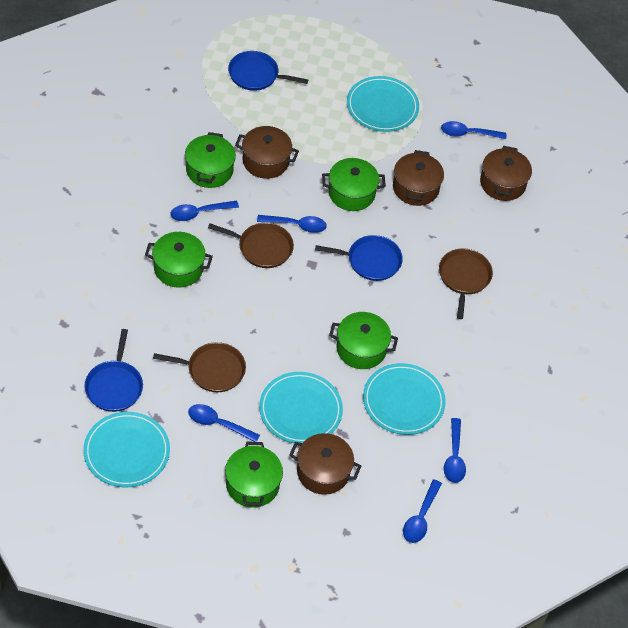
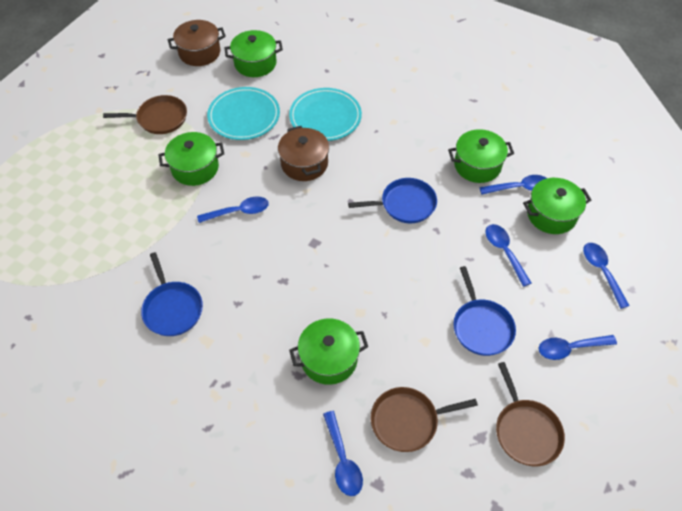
brown pot: [235,126,299,179] [289,433,361,495] [393,150,444,206] [480,146,532,201] = 4 -> [167,20,226,66] [278,126,329,181] = 2
turquoise plate: [83,412,170,487] [259,372,343,443] [347,76,419,132] [363,363,446,435] = 4 -> [207,87,280,140] [289,88,362,141] = 2

